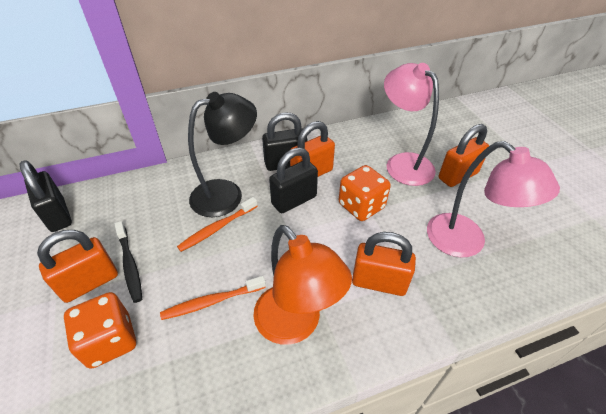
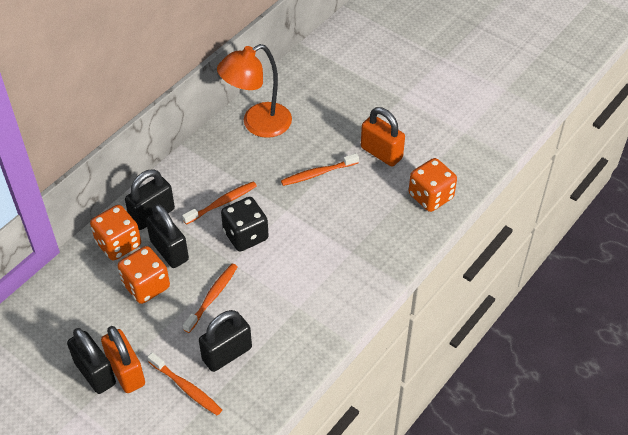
black dice: none = 0 -> [221,197,269,251] = 1
black lamp: [188,92,257,217] = 1 -> none = 0
black padlock: [19,160,72,232] [262,113,307,171] [269,147,318,213] = 3 -> [67,328,116,394] [125,169,175,230] [146,204,189,268] [199,310,252,372] = 4
black toothbrush: [115,221,142,303] = 1 -> none = 0
orange dice: [64,292,136,369] [339,165,391,221] = 2 -> [90,205,141,260] [118,246,170,304] [409,158,457,212] = 3
orange padlock: [37,230,118,303] [290,121,335,177] [352,232,416,296] [439,124,489,187] = 4 -> [101,326,145,393] [361,107,405,167] = 2
orange toothbrush: [160,276,266,320] [177,197,258,252] = 2 -> [148,352,222,416] [182,181,257,225] [183,264,237,333] [281,153,359,186] = 4
pink lamp: [384,63,439,186] [427,141,560,257] = 2 -> none = 0

